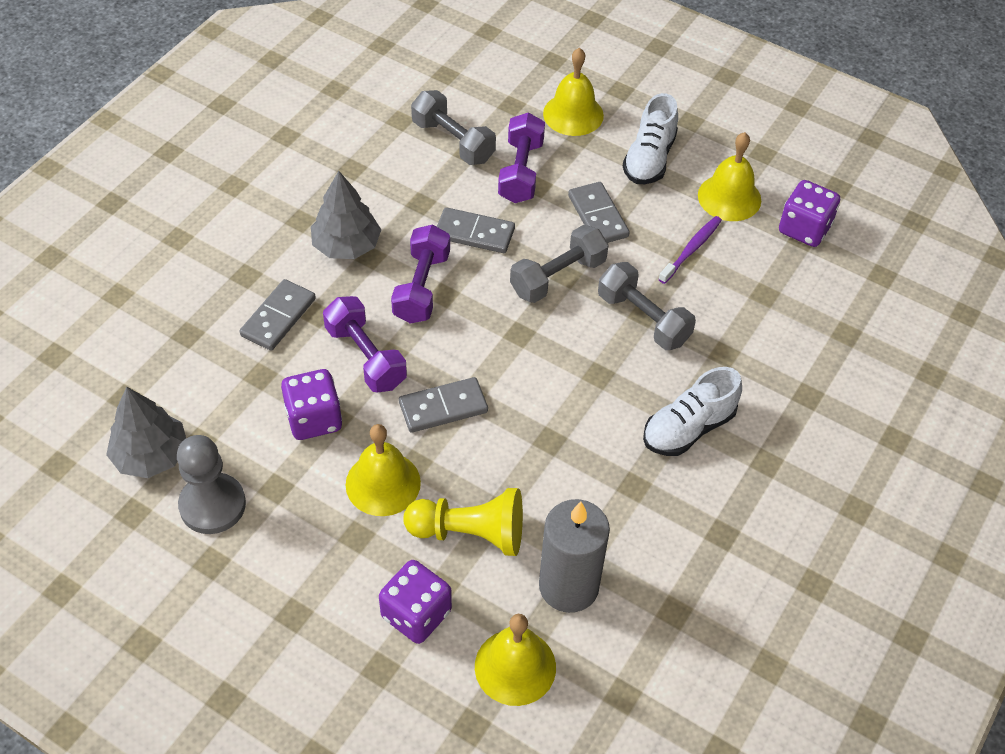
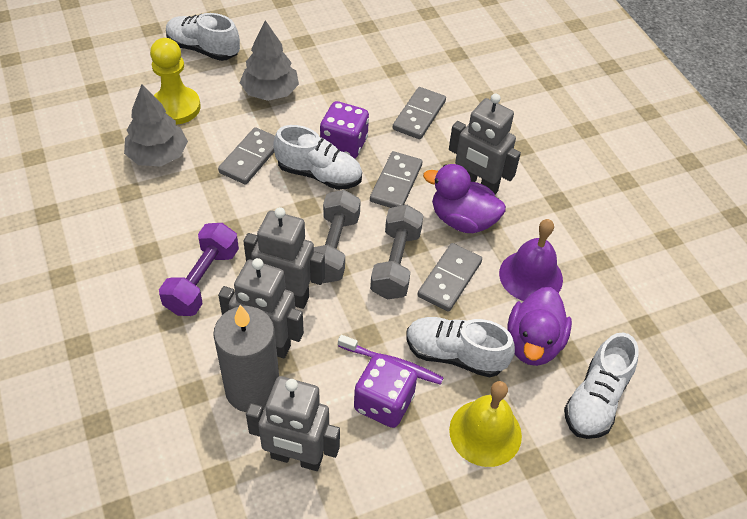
grey dumbbell: [411,90,496,165] [510,225,608,303] [598,262,696,350] = 3 -> [314,190,361,283] [370,205,423,299] = 2
grey pawn: [177,435,246,534] = 1 -> none = 0
grey robot: none = 0 -> [218,258,304,358] [243,207,325,309] [246,376,340,471] [449,94,521,194] = 4
purple bell: none = 0 -> [499,219,563,301] = 1
purple dice: [281,369,342,440] [379,560,452,644] [779,180,840,247] = 3 -> [320,101,369,159] [354,354,417,428] = 2
purple duck: none = 0 -> [423,164,506,233] [507,287,572,366] = 2
purple dumbbell: [323,296,407,392] [391,224,450,323] [498,112,545,203] = 3 -> [159,223,239,316] = 1
white shoe: [623,93,678,184] [643,367,742,456] = 2 -> [166,13,240,61] [273,125,362,190] [406,317,515,377] [564,332,638,439] = 4
yellow bell: [345,424,421,516] [475,614,556,706] [543,48,604,136] [698,132,761,221] = 4 -> [449,381,522,467] = 1

